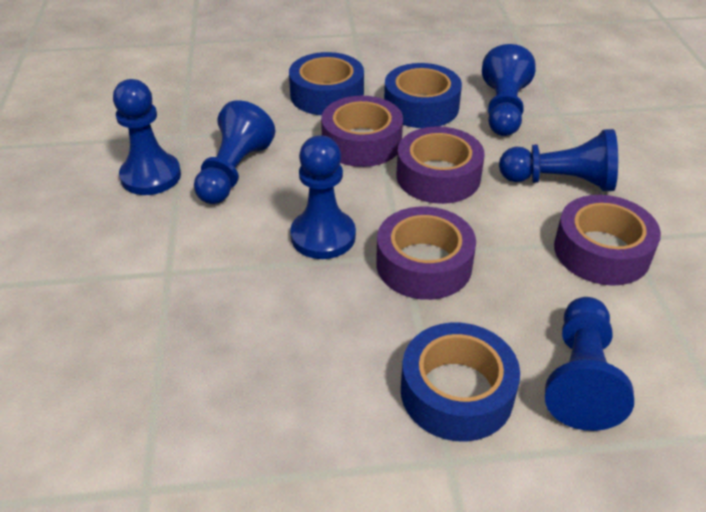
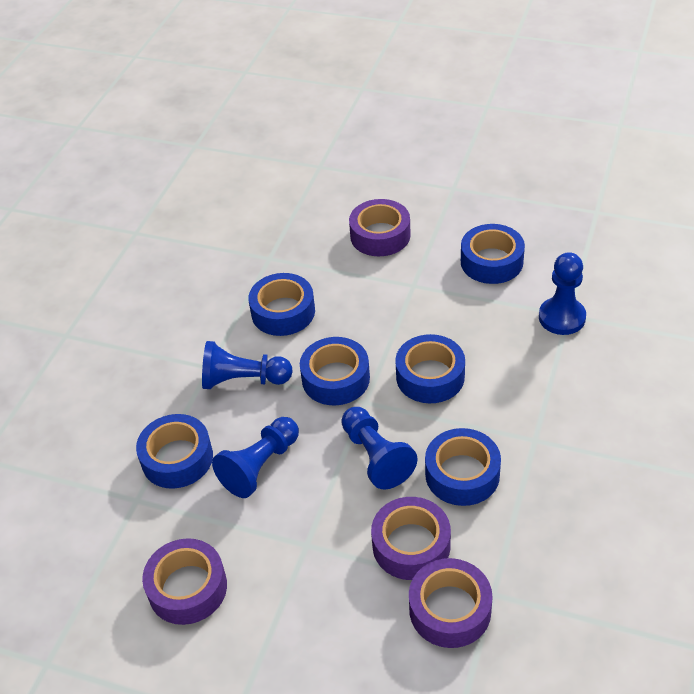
blue pawn: [113,79,181,195] [194,100,275,204] [290,135,356,259] [482,44,536,136] [499,129,618,191] [545,297,634,431] = 6 -> [202,341,293,389] [212,417,299,498] [341,407,417,489] [539,252,586,335] = 4
blue tape: [289,52,364,115] [384,63,462,128] [401,322,520,442] = 3 -> [136,414,213,489] [248,273,315,336] [300,337,370,405] [395,334,465,403] [425,428,501,506] [461,224,525,284] = 6

